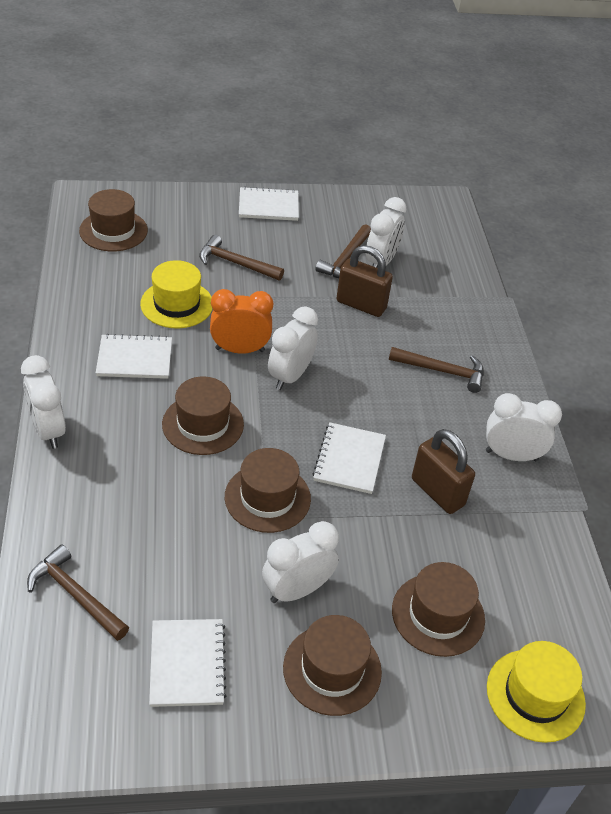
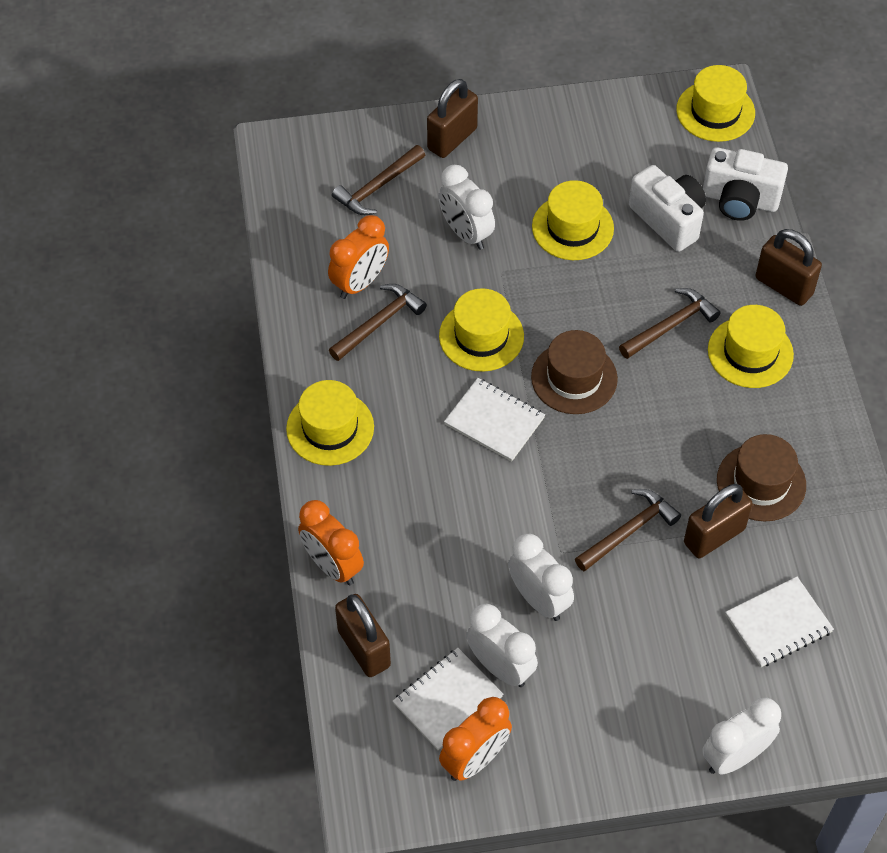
brown hat: [79,189,148,251] [162,376,244,455] [225,448,311,533] [283,615,382,716] [392,562,485,657] = 5 -> [531,330,618,414] [717,434,806,522] = 2
brown padlock: [337,245,393,317] [412,429,475,514] = 2 -> [335,594,391,677] [427,79,478,158] [684,484,753,558] [756,229,822,306] = 4
orange clock: [210,289,273,354] = 1 -> [298,500,364,585] [328,215,389,299] [439,697,512,781] = 3
white camera: none = 0 -> [629,165,706,252] [703,147,788,221] = 2
white clock: [21,355,66,449] [262,521,339,603] [268,306,318,390] [366,197,406,268] [486,393,562,461] = 5 -> [438,165,495,250] [466,604,538,687] [508,534,574,621] [702,698,781,775] = 4
white notebook: [96,334,172,379] [149,619,226,707] [239,187,299,221] [312,422,386,494] = 4 -> [393,648,503,750] [444,378,545,462] [725,577,834,668] = 3
yellow hat: [140,260,212,328] [487,641,586,743] = 2 -> [286,380,374,466] [439,288,524,372] [532,180,614,260] [676,65,755,142] [708,305,794,388] = 5

